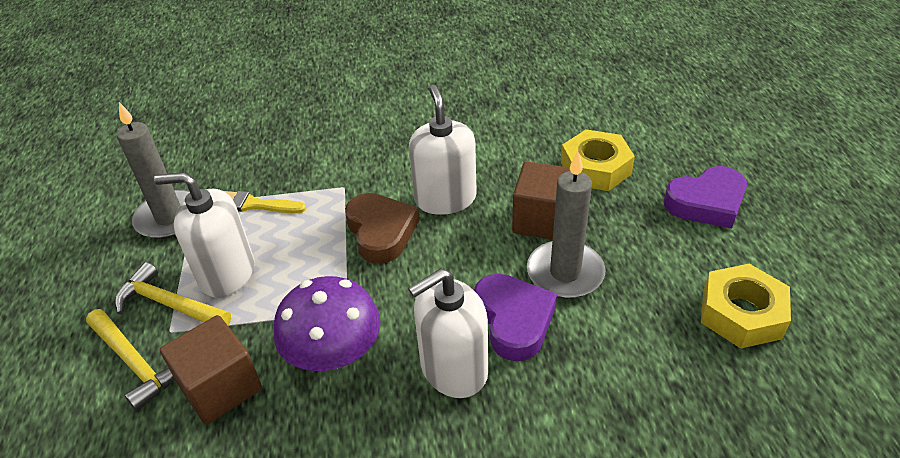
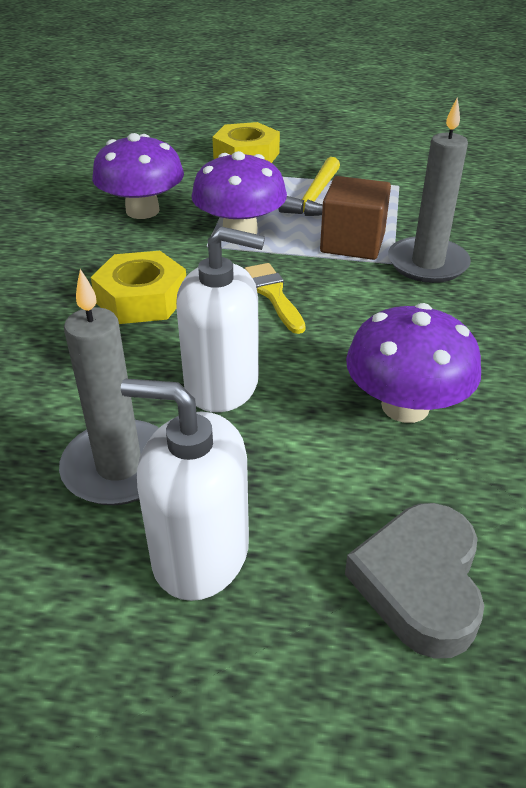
brown cube: [160,315,262,425] [512,162,570,240] = 2 -> [320,176,391,260] = 1
brown heart: [345,193,419,264] = 1 -> none = 0
grey heart: none = 0 -> [345,503,484,659] = 1
purple heart: [474,274,557,361] [664,166,747,229] = 2 -> none = 0
purple mushroom: [274,276,381,371] = 1 -> [92,133,184,219] [192,151,287,234] [346,303,481,423] = 3
white soap dispenser: [154,172,254,298] [408,268,488,398] [409,85,477,215] = 3 -> [121,378,249,601] [176,226,265,412] = 2
yellow hammer: [86,309,175,411] [115,262,231,325] = 2 -> [278,157,340,216] = 1

